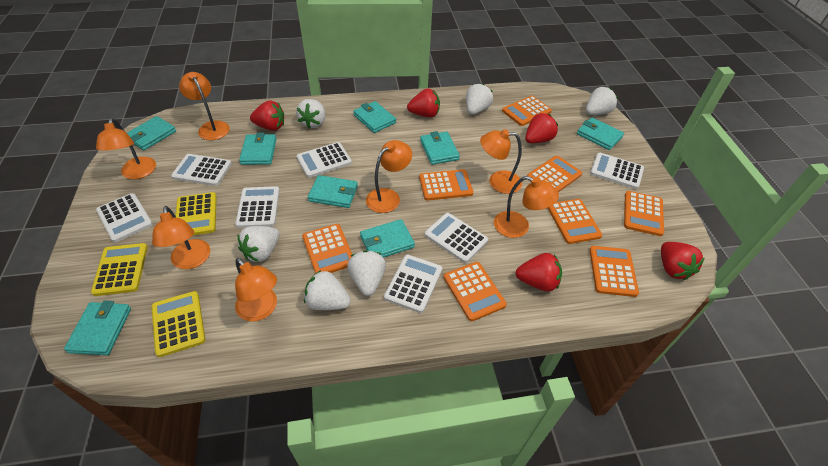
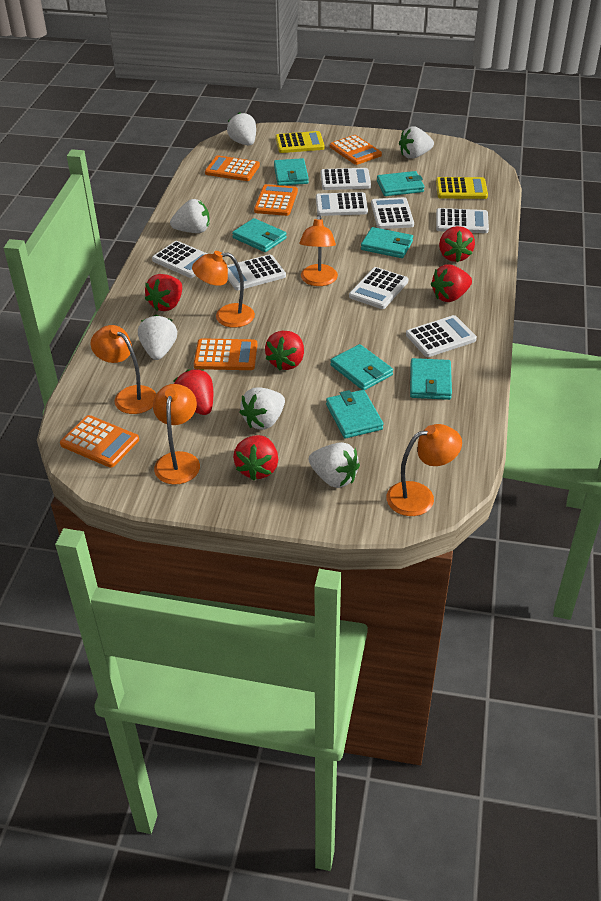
orange calculator: [302,224,352,274] [419,169,473,201] [444,262,507,321] [502,96,552,126] [527,156,582,192] [548,199,602,244] [589,246,639,297] [624,191,664,236] = 8 -> [60,415,139,468] [194,338,257,370] [205,155,260,181] [254,184,298,216] [330,135,382,165] = 5
orange lamp: [96,118,156,179] [152,206,210,269] [179,72,230,140] [235,258,277,322] [366,140,412,213] [480,129,522,194] [494,176,559,238] = 7 -> [91,325,156,414] [153,384,200,484] [192,251,255,328] [299,215,338,286] [386,424,462,516] = 5
red strawberry: [250,100,284,131] [407,88,440,118] [515,253,562,292] [525,113,558,143] [661,242,705,280] = 5 -> [145,274,182,311] [174,369,213,415] [233,435,278,481] [265,331,304,370] [430,264,472,302] [439,226,475,263] = 6
turquoise wallet: [64,301,131,355] [127,116,176,150] [239,133,276,165] [308,175,358,208] [353,101,396,133] [360,219,415,258] [420,131,460,165] [577,117,624,150] = 8 -> [232,218,287,252] [274,158,309,186] [326,390,384,439] [330,344,393,390] [361,227,413,258] [377,171,424,196] [410,358,452,400] = 7
white calculator: [96,193,153,242] [171,154,232,186] [235,186,280,228] [297,142,352,178] [384,255,442,313] [425,213,488,263] [590,153,644,189] = 7 -> [152,241,207,278] [227,254,286,290] [316,192,368,216] [321,168,371,190] [349,267,408,309] [371,197,414,229] [406,315,477,357] [436,208,489,233] = 8
yellow calculator: [91,243,148,296] [151,291,205,357] [175,192,217,235] = 3 -> [275,131,325,153] [436,177,488,199] = 2

